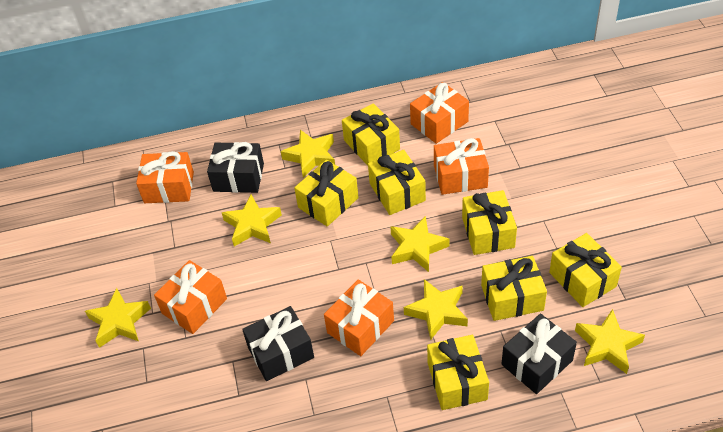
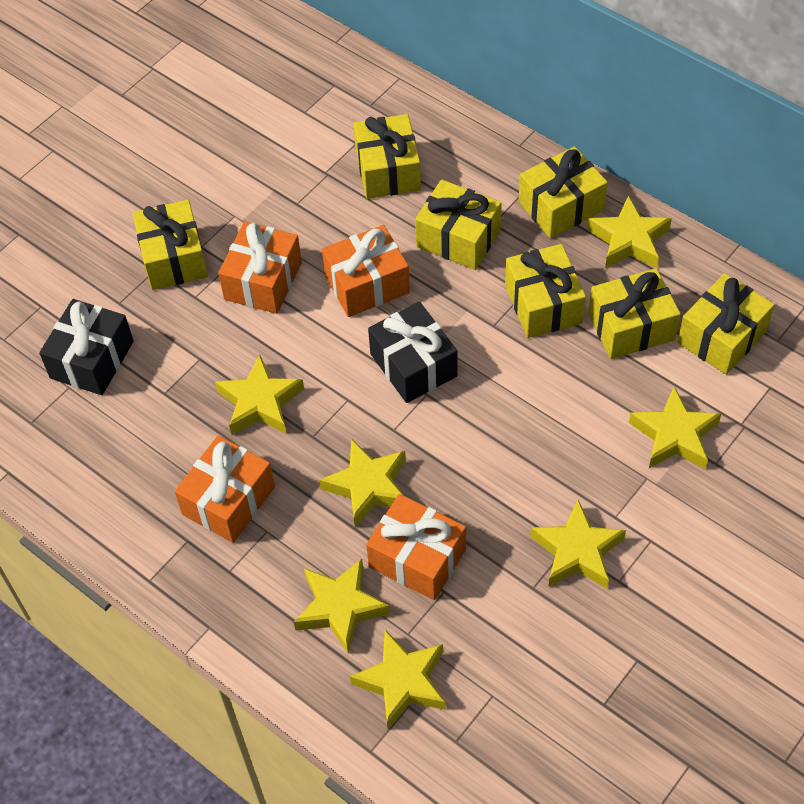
black gift: [207,142,264,193] [242,306,314,381] [501,313,577,394] = 3 -> [39,299,134,395] [368,302,457,403] = 2
orange gift: [136,151,194,203] [154,260,227,334] [324,279,394,356] [410,82,469,144] [434,138,489,195] = 5 -> [175,435,275,543] [218,222,302,314] [322,225,410,317] [366,494,466,600] = 4
yellow star: [85,288,151,348] [222,195,282,246] [281,130,335,178] [390,216,449,272] [404,279,468,340] [575,309,645,374] = 6 -> [215,355,304,435] [294,559,390,653] [319,439,406,527] [350,630,446,729] [530,500,626,588] [587,195,672,268] [629,387,721,469] = 7

